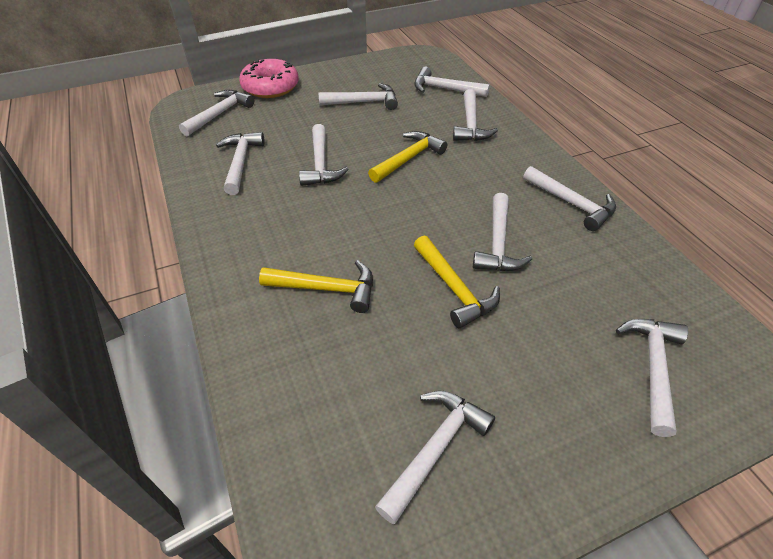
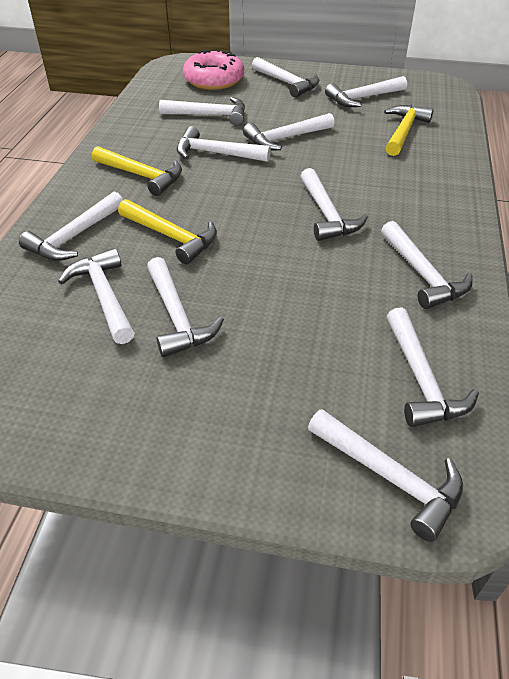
white hammer: [179,90,254,136] [216,132,265,195] [299,124,349,186] [319,83,398,110] [375,391,495,524] [414,67,490,97] [453,89,498,141] [473,193,532,271] [523,166,616,231] [616,319,688,437] = 10 -> [19,191,123,261] [58,248,135,344] [147,257,224,357] [159,97,245,126] [177,126,271,162] [243,113,334,150] [252,57,319,97] [300,168,368,241] [308,409,463,542] [325,76,407,107] [381,221,473,309] [386,307,479,427] = 12

